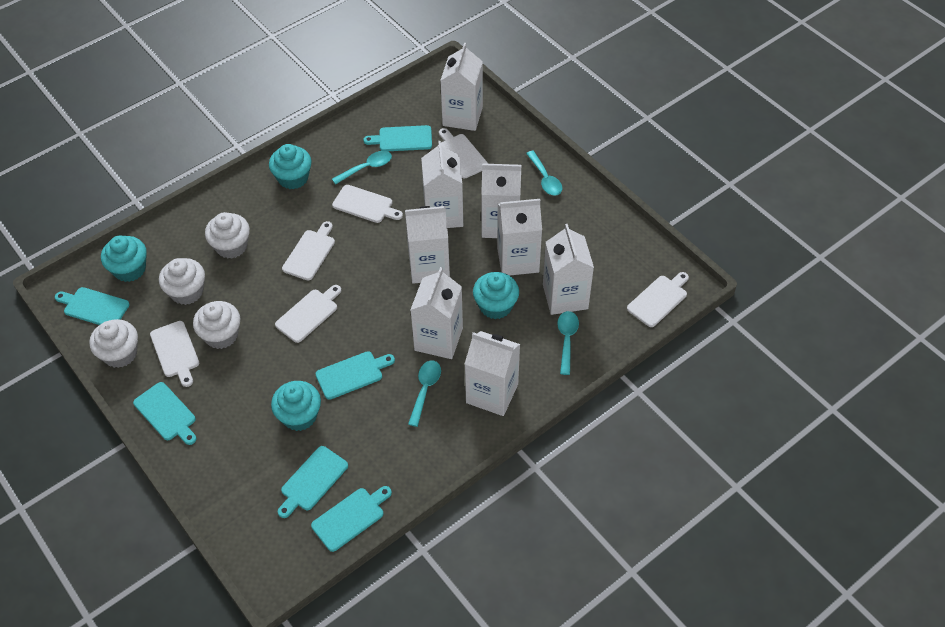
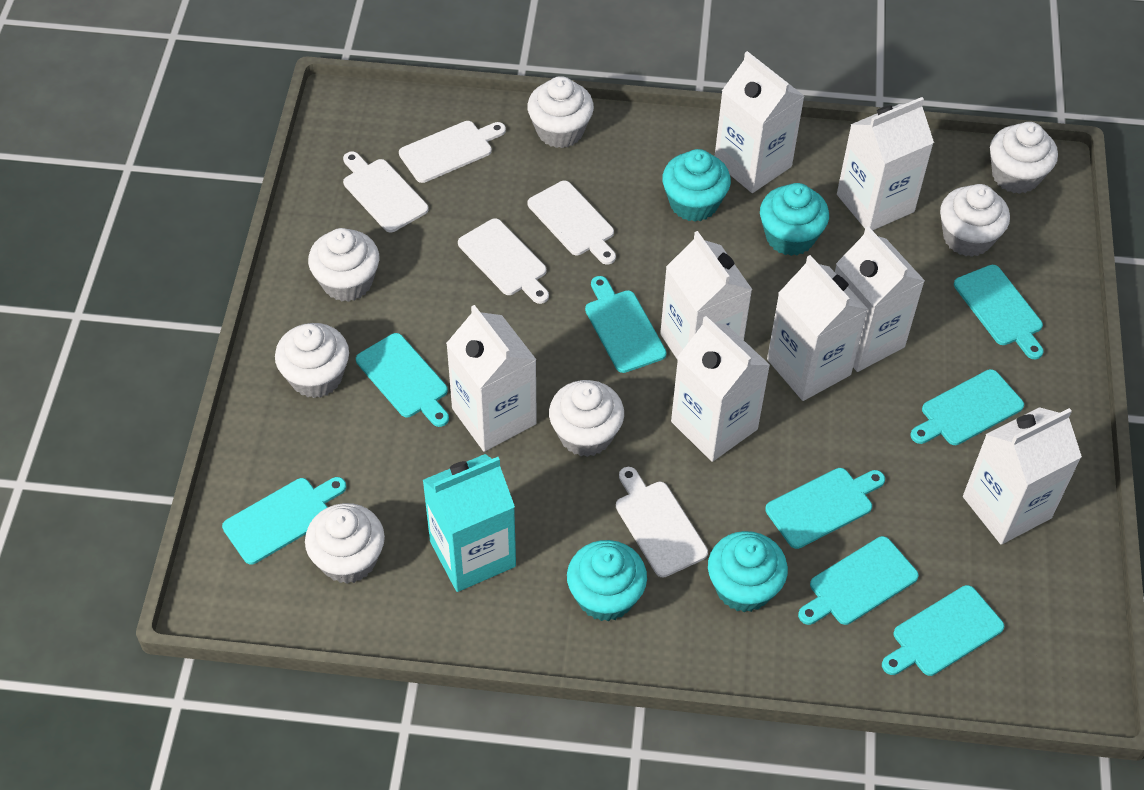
turquoise carton: none = 0 -> [423,454,516,592] = 1
turquoise cutting board: [55,287,130,325] [133,382,197,445] [278,446,348,518] [311,486,392,552] [316,351,395,400] [363,125,432,151] = 6 -> [222,477,346,565] [356,333,449,427] [585,276,667,373] [765,468,885,549] [798,536,919,625] [882,585,1004,676] [910,369,1024,445] [954,265,1044,359] = 8
turquoise spoon: [332,151,392,185] [408,360,441,427] [526,151,562,196] [557,311,579,375] = 4 -> none = 0
white cupcake: [89,319,138,368] [159,258,205,305] [193,301,241,349] [205,212,250,259] = 4 -> [275,323,349,398] [305,503,385,584] [308,228,379,302] [527,76,594,148] [549,380,624,457] [940,184,1010,257] [990,122,1058,194] = 7
white cutting board: [150,321,199,387] [275,285,341,343] [282,221,335,281] [332,185,403,223] [438,128,488,178] [627,272,689,327] = 6 -> [343,151,429,232] [399,121,506,183] [458,218,549,304] [528,181,616,265] [616,467,708,578] = 5

